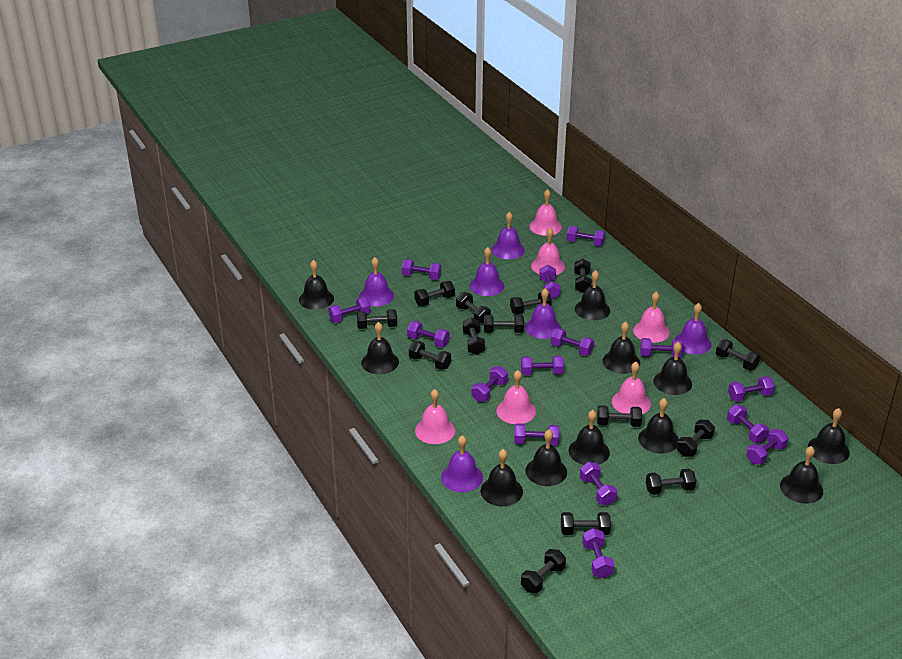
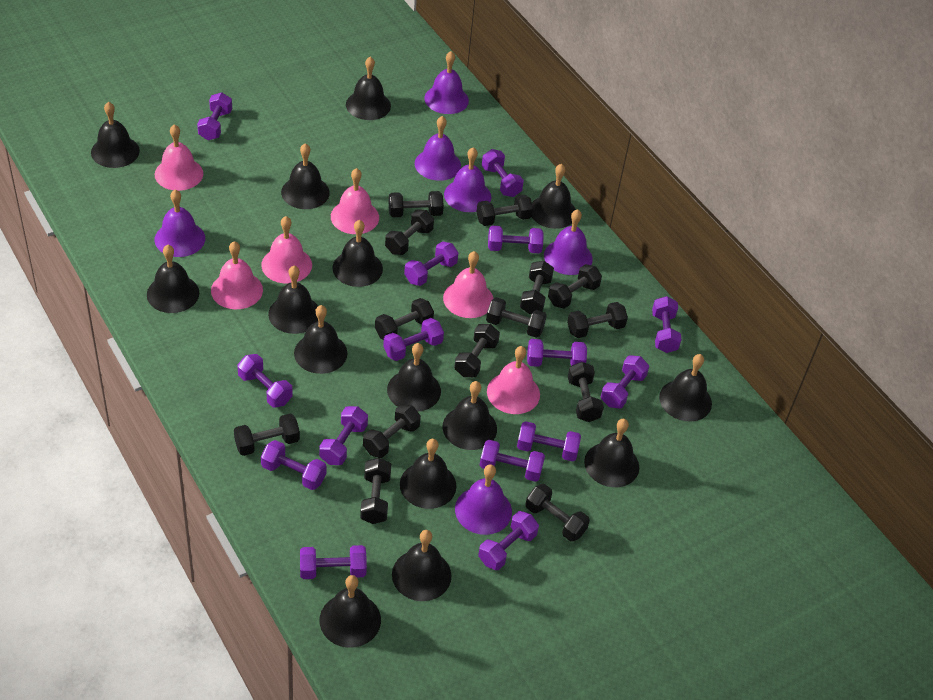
black bell: [299,260,334,310] [361,322,399,374] [481,449,523,507] [525,430,567,486] [569,410,610,465] [575,270,610,320] [602,321,640,374] [638,398,679,454] [653,342,692,395] [780,446,823,504] [808,408,850,464] = 11 -> [91,102,140,168] [147,245,199,313] [268,266,318,334] [281,143,330,209] [294,305,347,374] [320,575,381,648] [332,220,383,287] [346,57,391,120] [387,343,441,412] [392,530,451,601] [400,439,456,509] [443,381,497,450] [532,164,576,229] [584,419,639,487] [659,354,712,422] = 15

